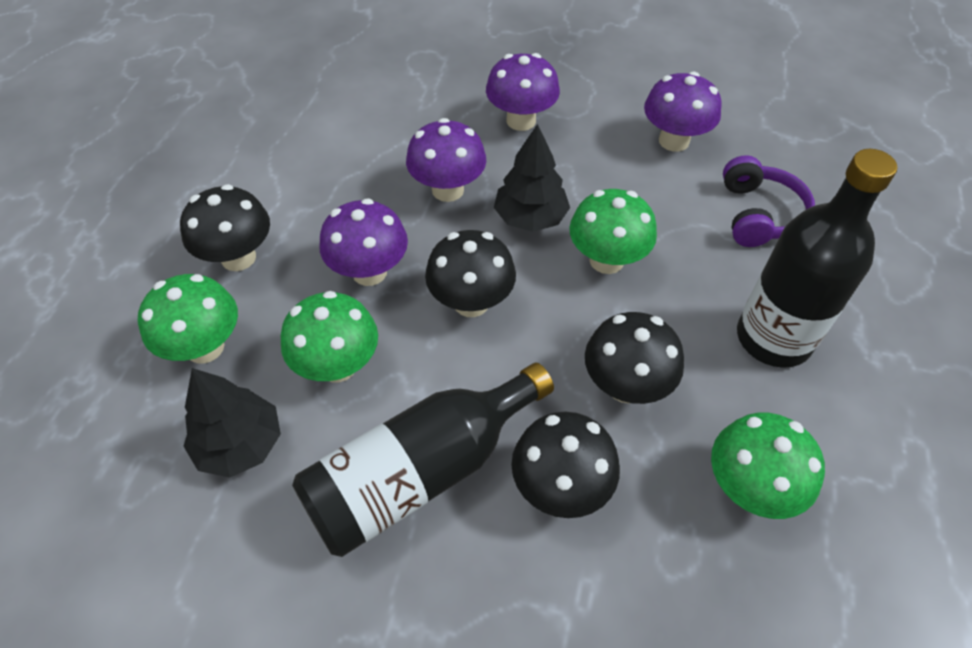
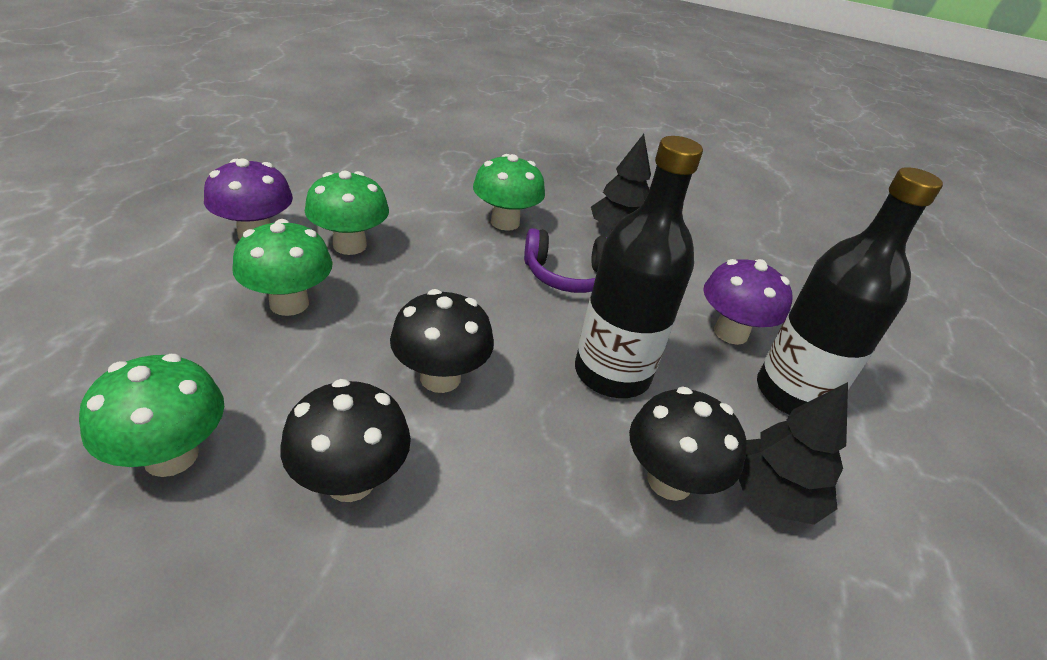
black mushroom: [180,184,270,271] [425,230,516,317] [511,411,620,518] [585,312,684,404] = 4 -> [280,379,411,502] [390,289,494,393] [629,386,747,501] = 3
purple mushroom: [320,198,408,286] [406,118,486,202] [486,53,560,131] [644,72,722,152] = 4 -> [204,158,293,240] [703,259,793,345] = 2

